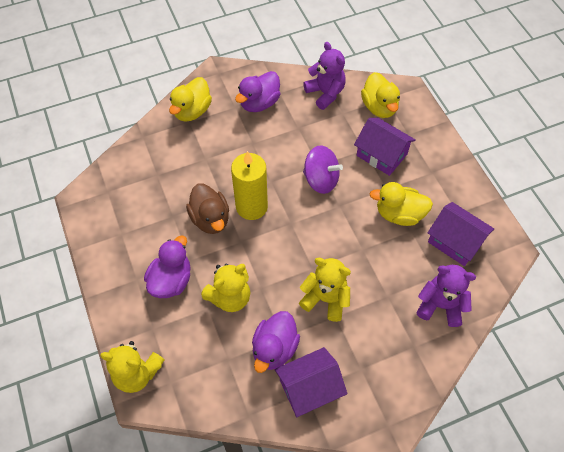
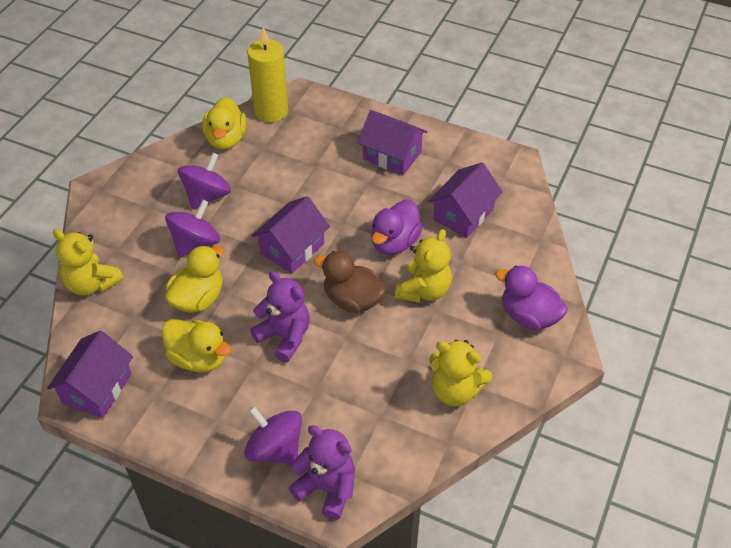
purple duck: [144,235,191,298] [235,71,280,112] [252,311,300,373] = 3 -> [371,199,423,255] [495,266,568,330] = 2
purple house: [275,347,347,417] [354,118,416,176] [428,202,494,266] = 3 -> [47,331,133,418] [252,196,330,274] [358,110,428,175] [428,163,503,238] = 4
purple spinning top: [303,145,343,194] = 1 -> [165,200,220,257] [178,153,231,209] [245,406,302,464] = 3

